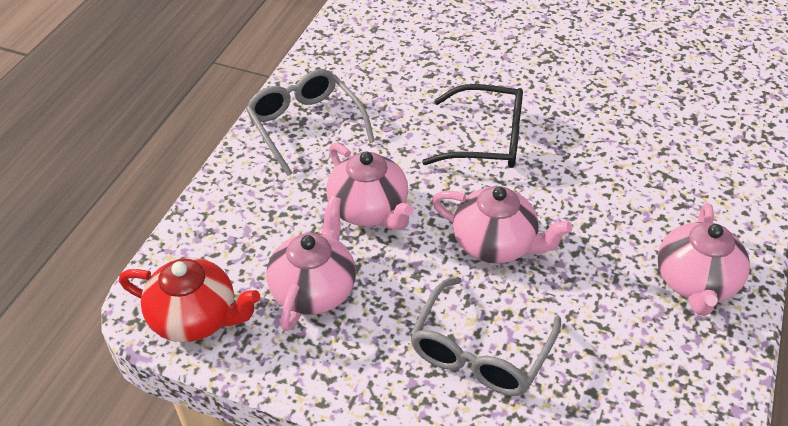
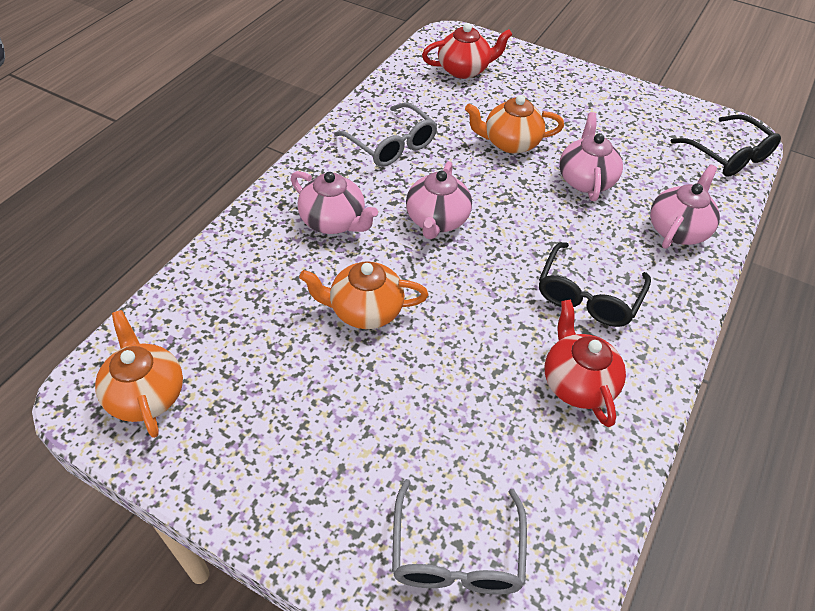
black glasses: [422,84,523,168] = 1 -> [539,242,651,327] [670,114,781,177] = 2
orange teapot: none = 0 -> [95,310,183,438] [299,261,428,329] [465,95,564,154] = 3
red teapot: [119,258,260,342] = 1 -> [422,23,513,79] [544,300,626,427] = 2

